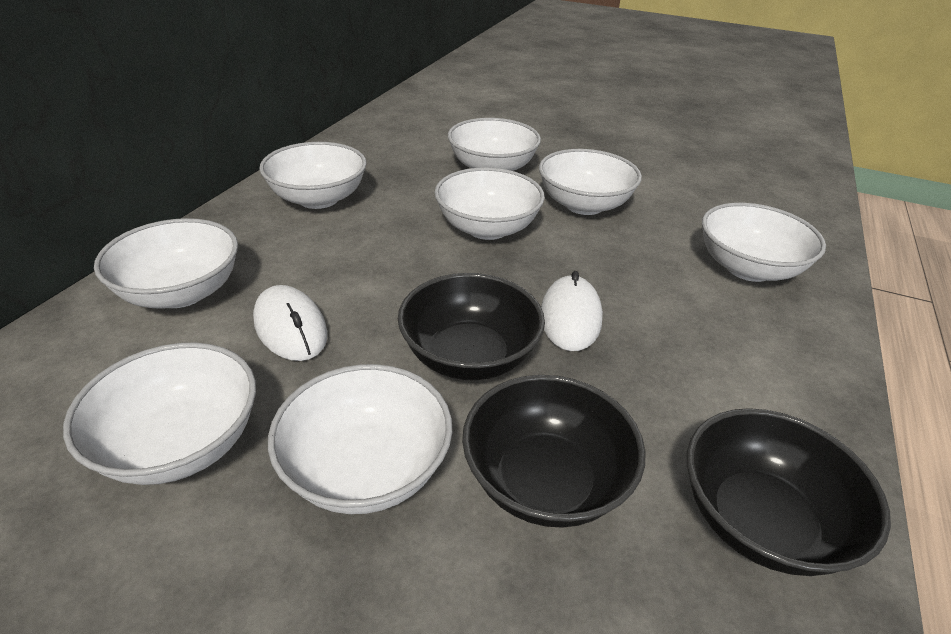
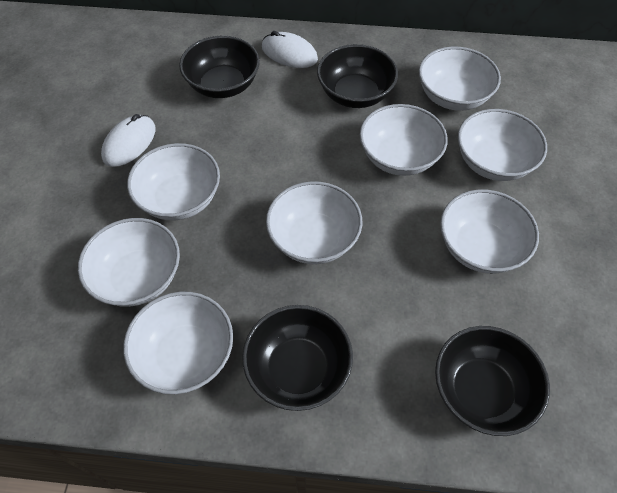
black bowl: [398,273,545,380] [462,375,646,528] [687,408,891,576] = 3 -> [179,36,260,98] [242,305,353,411] [317,44,398,108] [435,326,550,436] = 4

